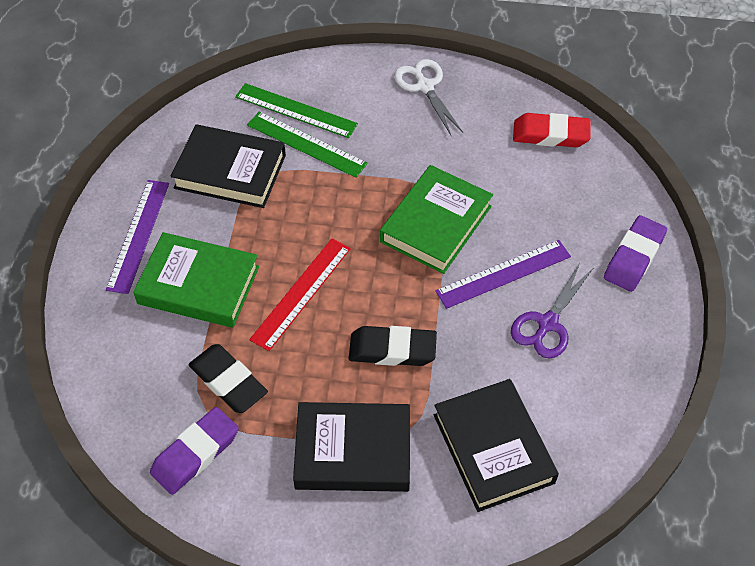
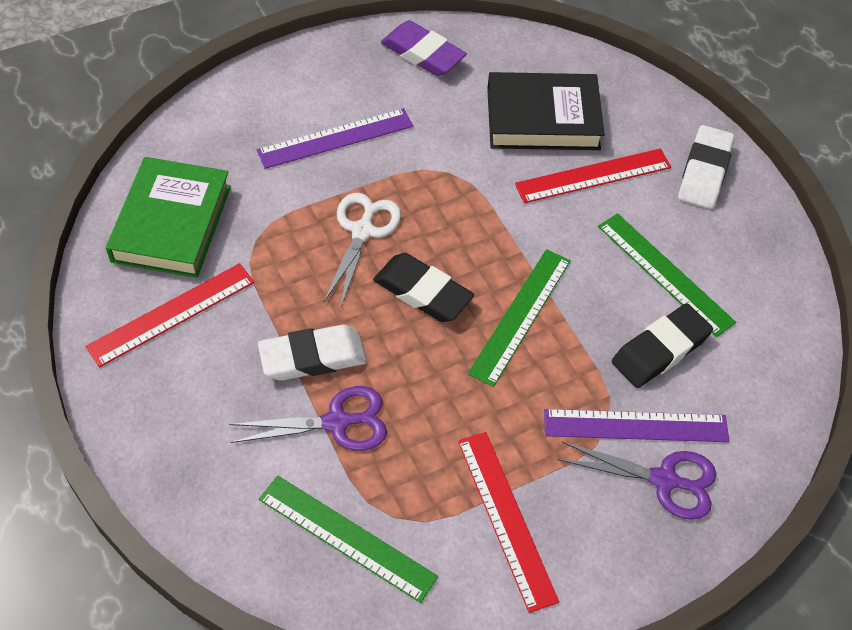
black book: [171,124,286,208] [293,402,410,492] [434,379,559,512] = 3 -> [487,72,605,150] = 1
green book: [133,232,259,328] [380,165,493,274] = 2 -> [106,157,231,278] = 1
green ruler: [235,83,358,138] [247,112,368,178] = 2 -> [259,475,438,603] [468,249,571,387] [598,213,736,337] = 3
purple eraser: [150,407,239,495] [604,215,667,292] = 2 -> [381,20,467,76] = 1
purple scissors: [511,263,594,359] = 1 -> [230,386,387,451] [558,442,716,520] = 2
red eraser: [513,113,591,147] = 1 -> none = 0
red ruler: [249,239,351,351] = 1 -> [86,263,254,367] [458,432,559,613] [515,148,671,203] = 3
white eraser: none = 0 -> [258,325,367,381] [678,125,735,209] = 2

